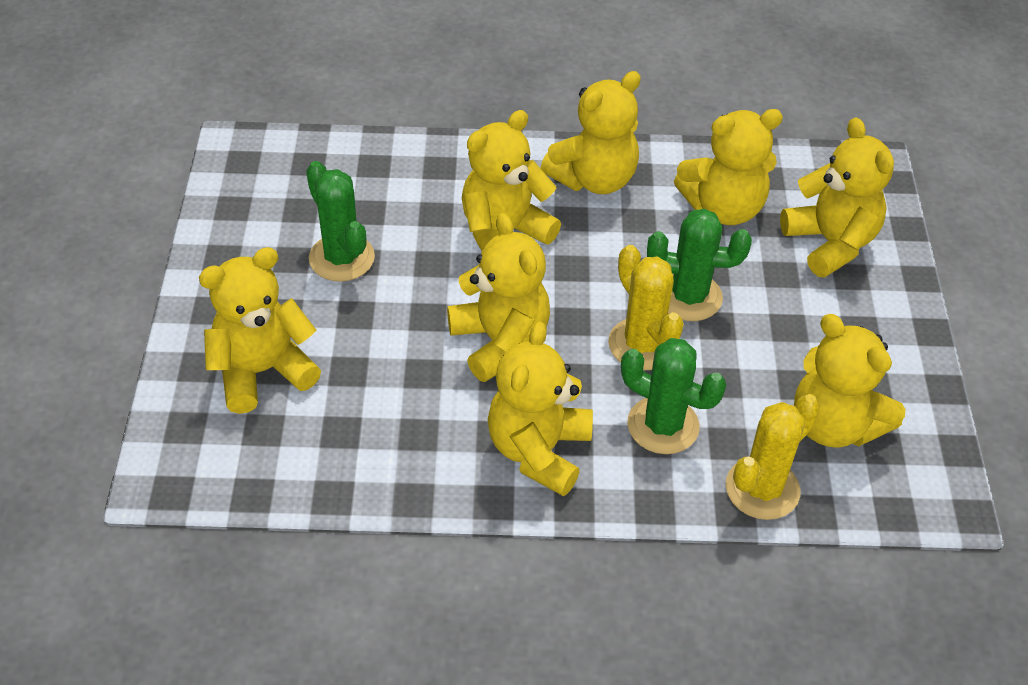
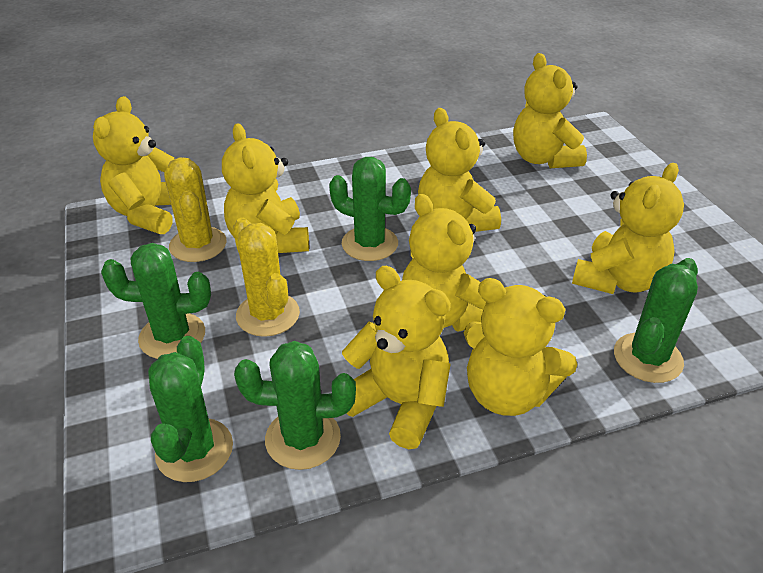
green cactus: [306,161,375,282] [621,338,726,454] [647,209,752,321] = 3 -> [101,243,211,359] [148,336,233,482] [234,341,356,470] [329,157,411,261] [614,258,698,383] = 5

